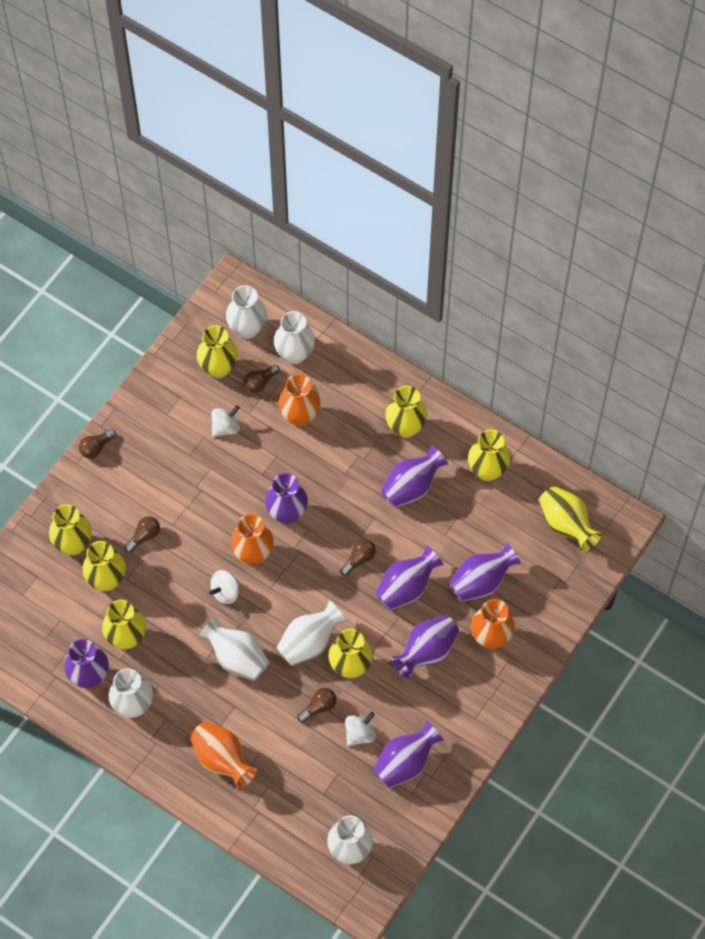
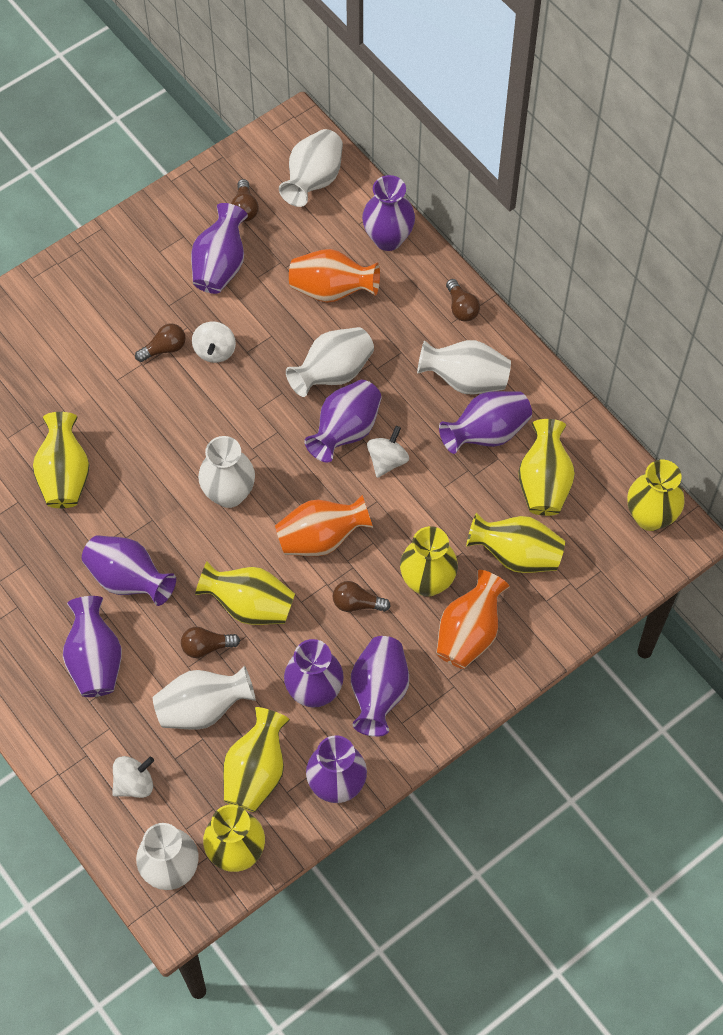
orange vase: [190,722,257,789] [231,514,274,565] [279,374,320,426] [471,599,515,649] = 4 -> [275,495,373,556] [289,249,380,303] [436,570,510,669] = 3
purple vase: [65,639,109,688] [265,473,308,524] [373,720,444,788] [375,545,444,610] [380,445,449,508] [391,615,459,678] [449,542,521,602] = 7 -> [63,596,122,697] [82,535,176,606] [191,203,248,294] [284,639,344,708] [304,380,382,463] [306,735,367,803] [351,636,409,737] [362,175,415,251] [439,391,532,454] = 9

